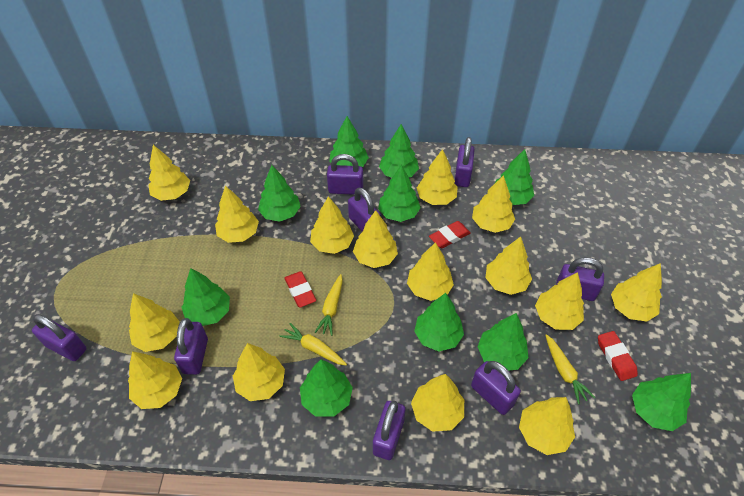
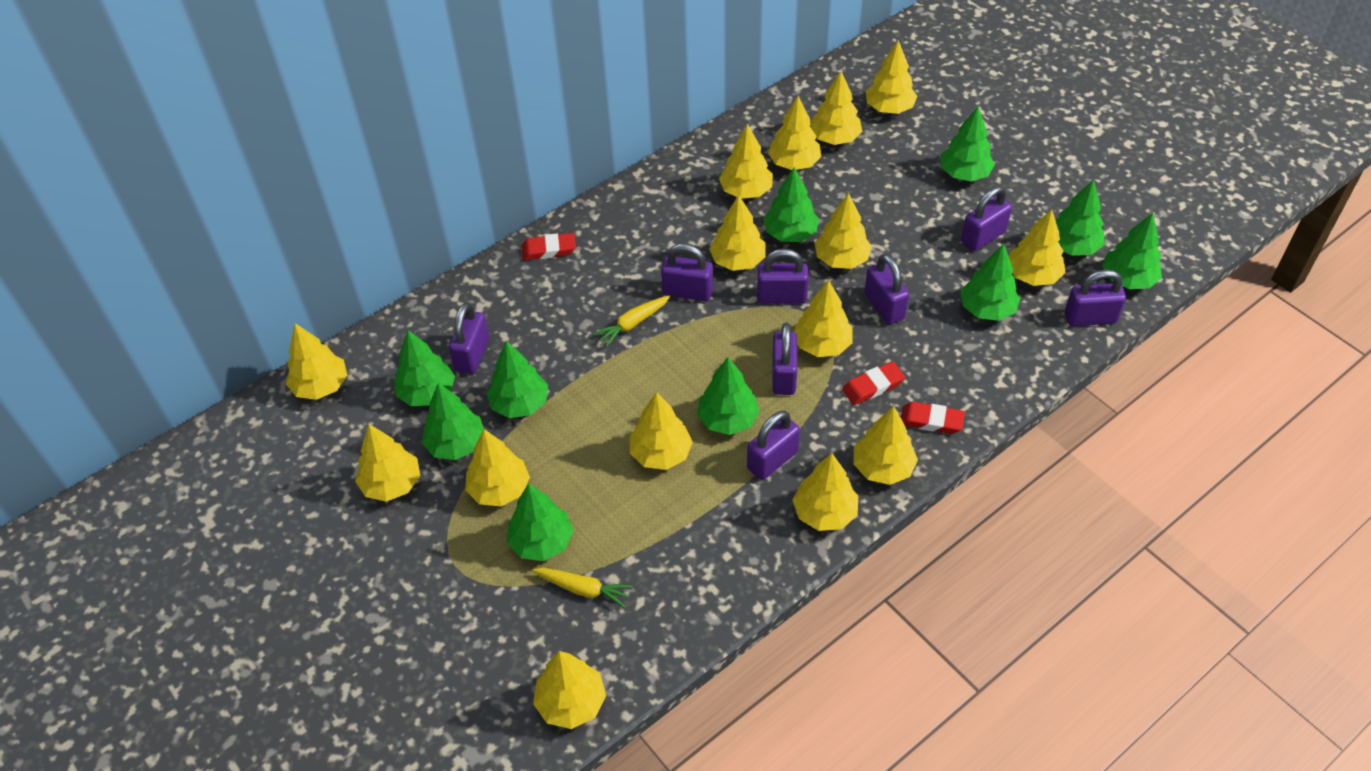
yellow carrot: [280,323,347,365] [315,274,343,336] [545,334,595,404] = 3 -> [532,568,633,608] [593,295,670,347] = 2

